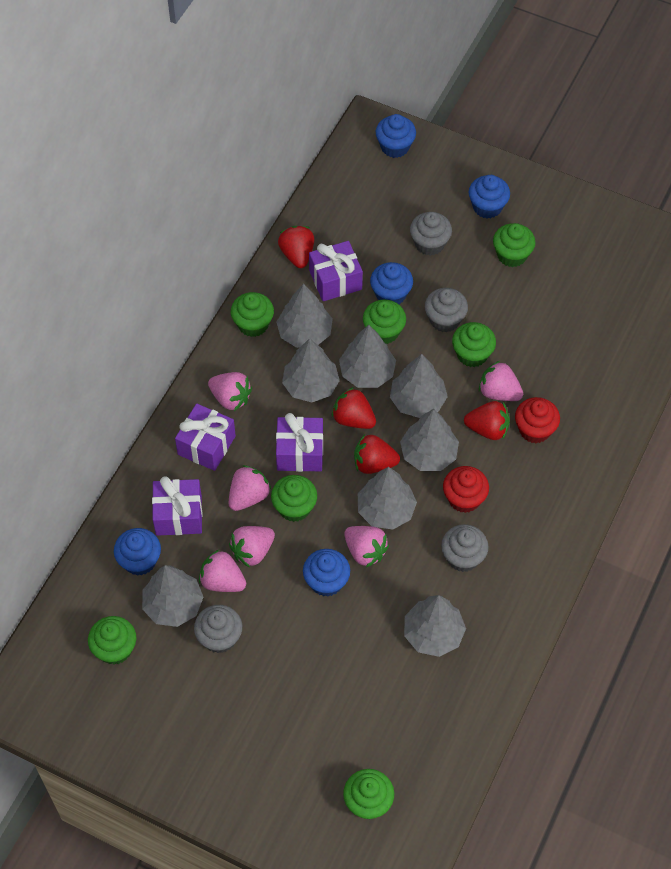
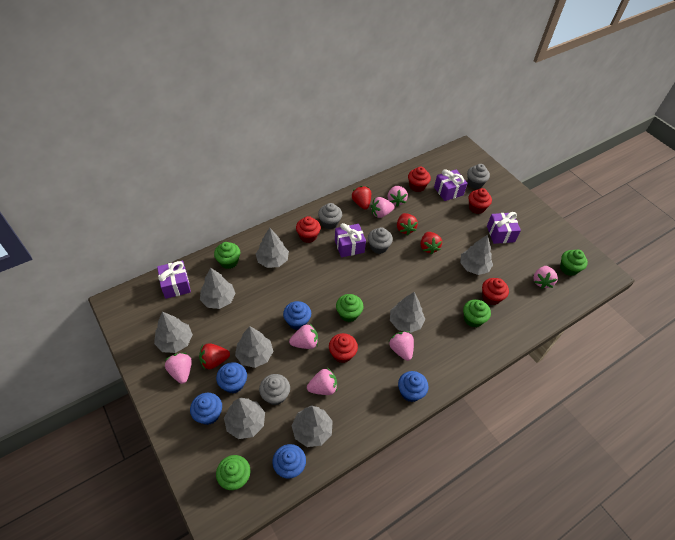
green cupcake: [88,616,136,665] [231,292,274,337] [271,475,317,522] [343,769,394,819] [363,300,406,344] [452,322,496,367] [493,223,536,267] = 7 -> [214,242,240,269] [216,455,251,490] [336,294,364,322] [463,299,491,328] [560,250,588,276] = 5
pink strawberry: [199,550,246,592] [208,372,252,411] [229,465,272,511] [229,526,275,568] [344,526,389,567] [479,361,523,401] = 6 -> [165,353,192,384] [289,324,318,349] [307,368,337,395] [371,197,395,218] [388,186,408,207] [389,331,414,361] [533,266,558,289] = 7
red cupcake: [443,466,489,513] [515,397,560,443] = 2 -> [296,216,321,243] [329,333,358,363] [408,167,431,192] [468,188,492,214] [482,278,509,305] = 5

